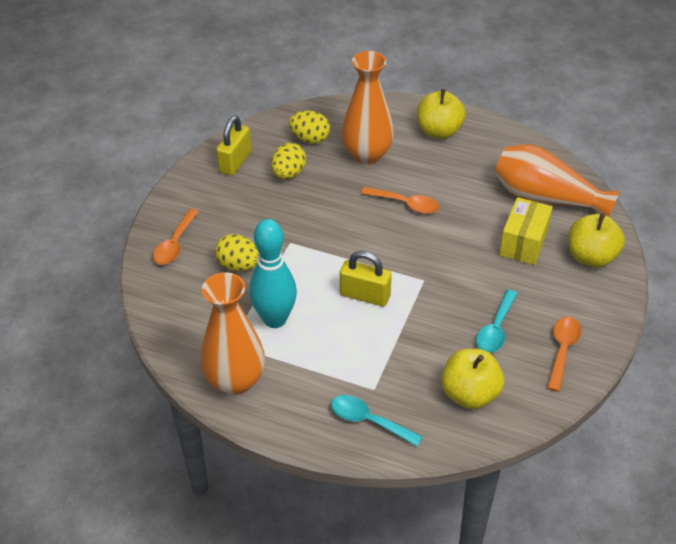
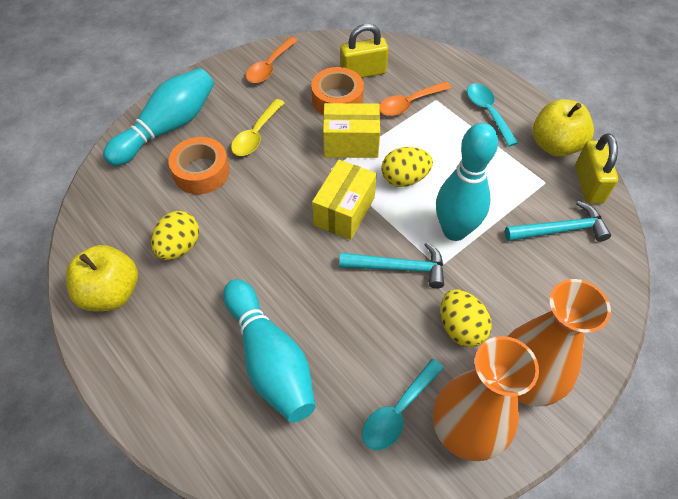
orange spoon: [153,209,199,265] [361,187,439,214] [547,316,582,392] = 3 -> [246,37,298,83] [379,81,451,116] = 2
orange tape: none = 0 -> [168,137,230,194] [311,67,364,115] = 2
orange vase: [200,272,265,395] [342,51,394,164] [495,144,620,216] = 3 -> [433,336,539,461] [507,279,611,407] = 2
turquoise bowling pin: [249,219,297,328] = 1 -> [103,68,214,166] [223,279,316,423] [436,123,498,241] = 3
turquoise hammer: none = 0 -> [339,242,444,288] [505,201,611,242] = 2
yellow apple: [417,89,466,139] [441,349,504,409] [568,213,625,268] = 3 -> [66,245,138,311] [533,99,594,157] = 2
yellow box: [499,197,553,265] = 1 -> [312,160,377,240] [323,103,380,158] = 2
yellow spoon: none = 0 -> [231,99,285,156] = 1

